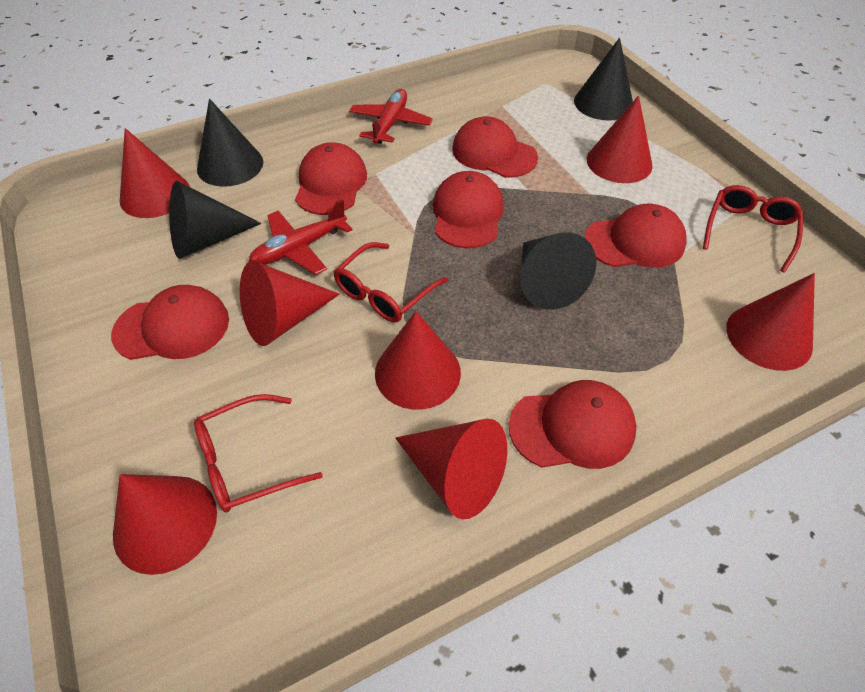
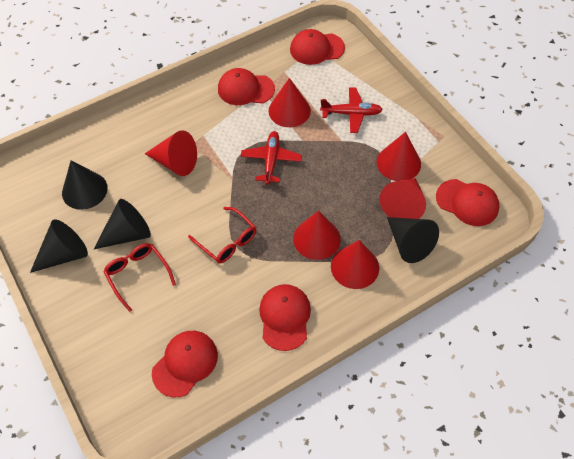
red cap: [111,285,229,360] [295,142,367,215] [433,171,504,248] [452,116,538,178] [509,380,637,469] [584,204,687,268] = 6 -> [152,331,218,397] [218,68,275,105] [259,284,311,351] [290,29,345,65] [436,179,499,226] = 5
red cone: [113,474,217,575] [120,128,190,218] [240,261,340,346] [375,311,461,410] [395,419,507,519] [587,96,653,183] [726,273,815,371] = 7 -> [145,130,197,176] [269,78,311,127] [293,211,341,260] [331,240,379,289] [377,132,421,181] [380,178,426,219] = 6
red glasses: [194,394,323,512] [333,242,448,322] [703,185,804,273] = 3 -> [103,243,176,312] [188,207,256,263] = 2

